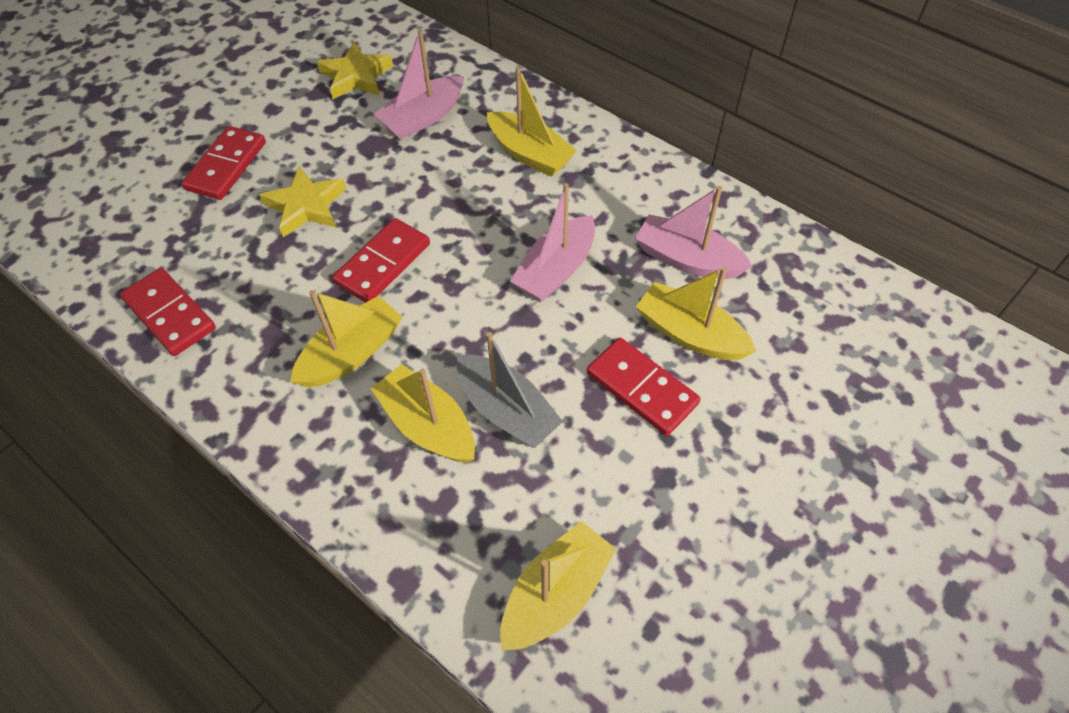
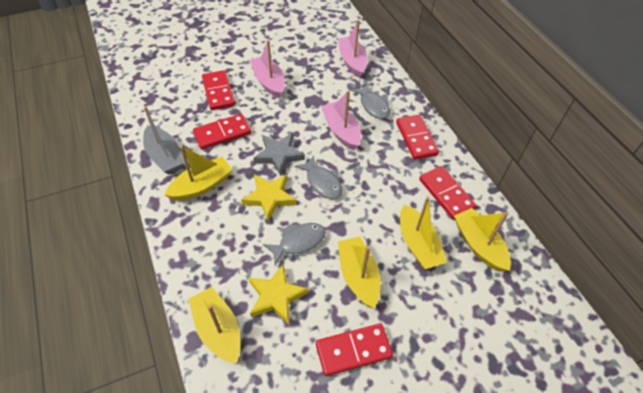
grey fish: none = 0 -> [263,223,326,265] [294,156,342,199] [351,83,390,119] = 3
grey star: none = 0 -> [253,133,305,176] = 1
red domino: [120,268,216,356] [182,126,266,200] [332,218,430,303] [587,338,701,436] = 4 -> [193,114,251,150] [202,70,235,110] [316,323,393,376] [396,115,439,160] [419,166,477,220] = 5

